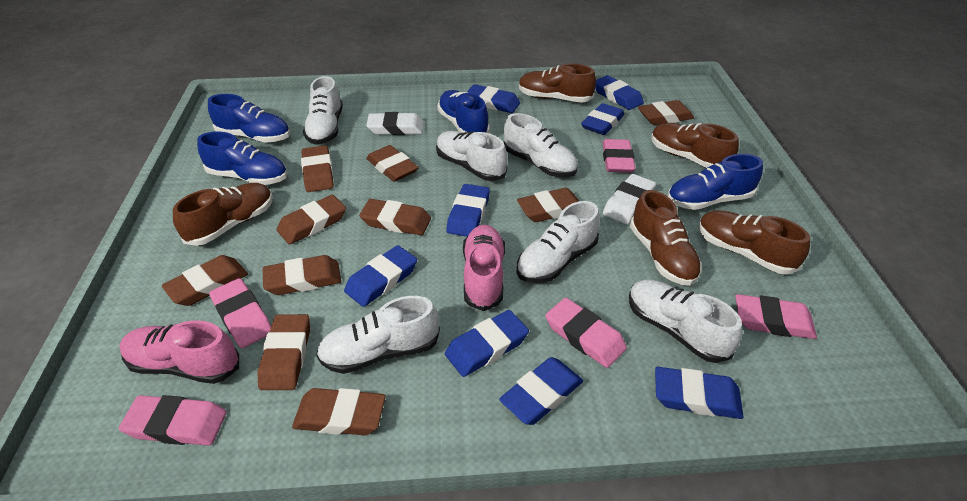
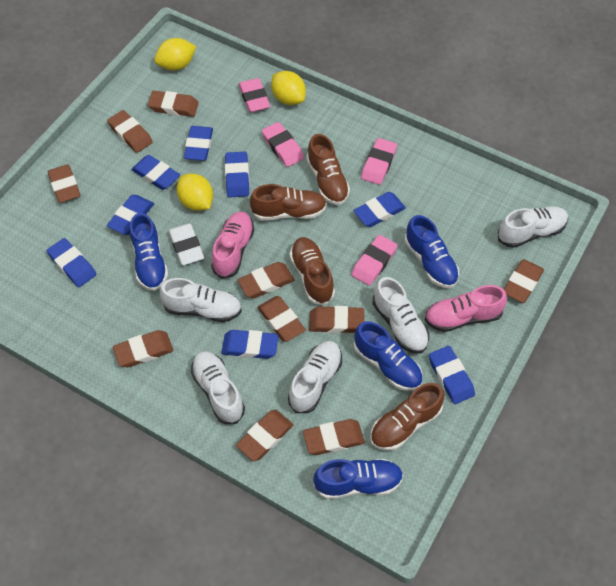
brown shoe: [173,183,273,246] [519,64,596,103] [630,190,702,286] [651,123,739,168] [698,210,810,274] = 5 -> [250,184,327,221] [290,237,335,305] [307,134,350,205] [370,383,444,451] = 4
pink eraser: [119,395,227,446] [209,278,271,348] [545,298,627,368] [603,139,636,173] [736,294,817,339] = 5 -> [239,78,270,112] [262,122,304,167] [351,235,398,286] [361,138,397,185] = 4
white eraser: [366,112,424,135] [603,174,656,224] = 2 -> [168,223,204,265] = 1
white shoe: [303,76,343,145] [316,296,440,374] [436,131,507,181] [503,113,578,177] [516,201,600,283] [629,279,742,363] = 6 -> [160,278,242,322] [191,351,245,424] [288,341,342,413] [373,277,429,354] [498,206,568,248] = 5
yellow lemon: none = 0 -> [154,38,196,70] [177,174,213,211] [271,71,306,105] = 3

